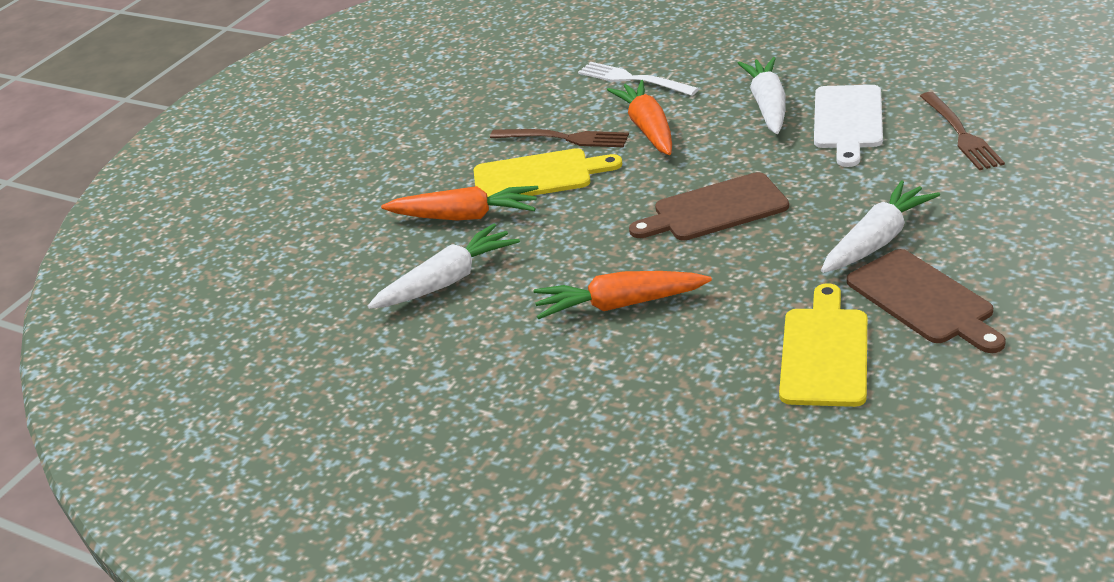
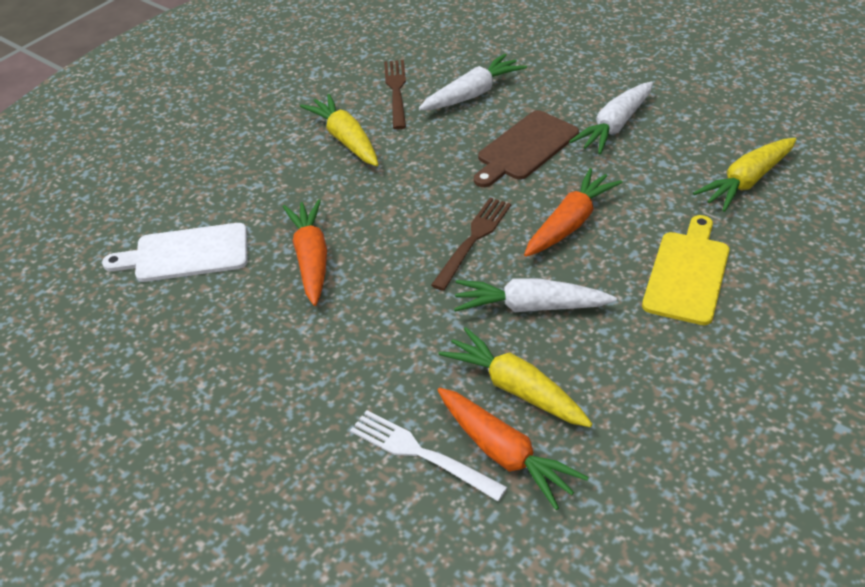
brown cutting board: [629,172,789,241] [847,249,1006,353] = 2 -> [474,110,579,187] = 1
yellow carrot: none = 0 -> [300,94,379,166] [439,327,593,427] [693,138,797,212] = 3
yellow cutting board: [474,148,622,197] [779,283,867,407] = 2 -> [642,215,730,325] = 1

